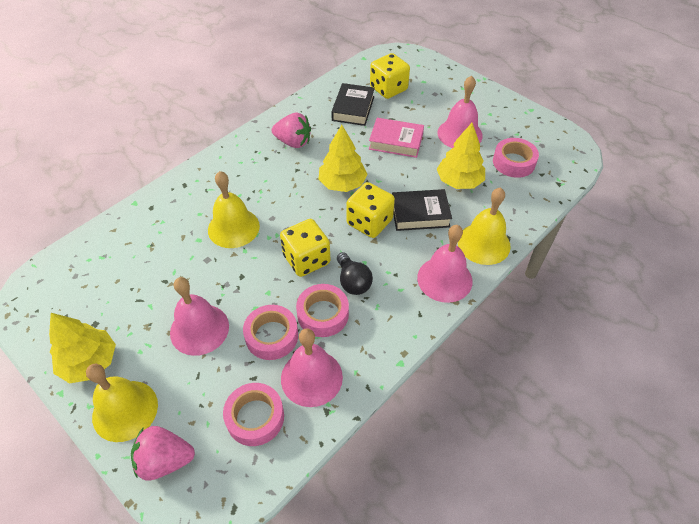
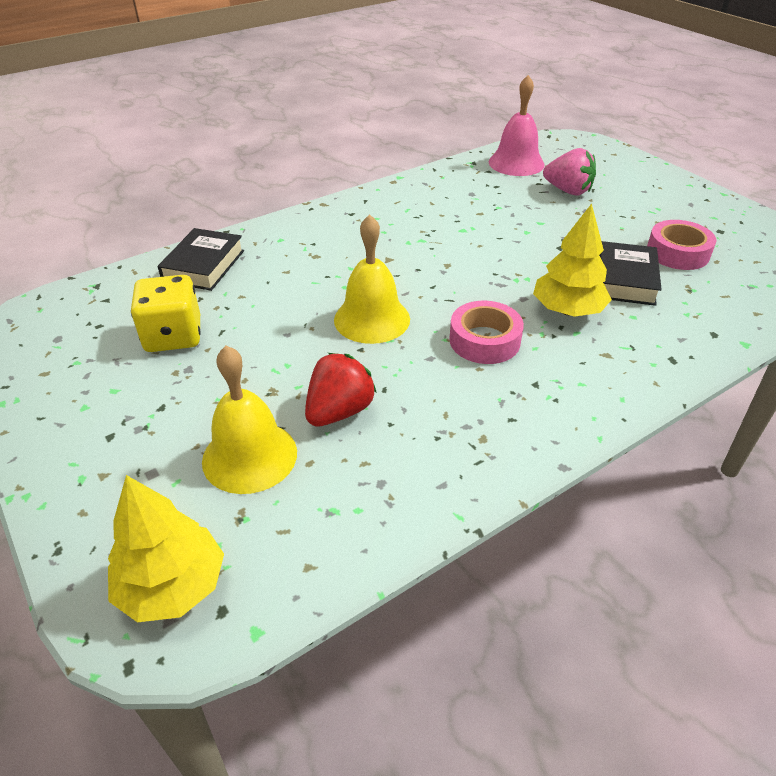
black light bulb: [337,252,373,295] = 1 -> none = 0
pink bell: [170,277,229,356] [281,328,343,407] [417,225,473,303] [437,75,483,148] = 4 -> [489,75,545,176] = 1
pink book: [369,118,424,158] = 1 -> none = 0
pink strawberry: [131,426,195,481] [272,113,311,148] = 2 -> [543,148,596,195] = 1
pink tape: [223,383,284,446] [243,305,298,360] [296,284,349,337] [493,138,539,178] = 4 -> [449,301,524,364] [647,220,716,270] = 2
red strawberry: none = 0 -> [305,353,377,427] = 1
yellow bell: [86,364,158,442] [208,171,260,248] [458,187,511,265] = 3 -> [202,346,297,494] [334,214,410,344] = 2
yellow dice: [280,219,330,277] [346,182,395,238] [370,53,410,99] = 3 -> [131,275,201,352] = 1
yellow tree: [49,313,116,383] [318,125,367,192] [437,123,485,189] = 3 -> [108,475,224,622] [533,204,612,317] = 2

